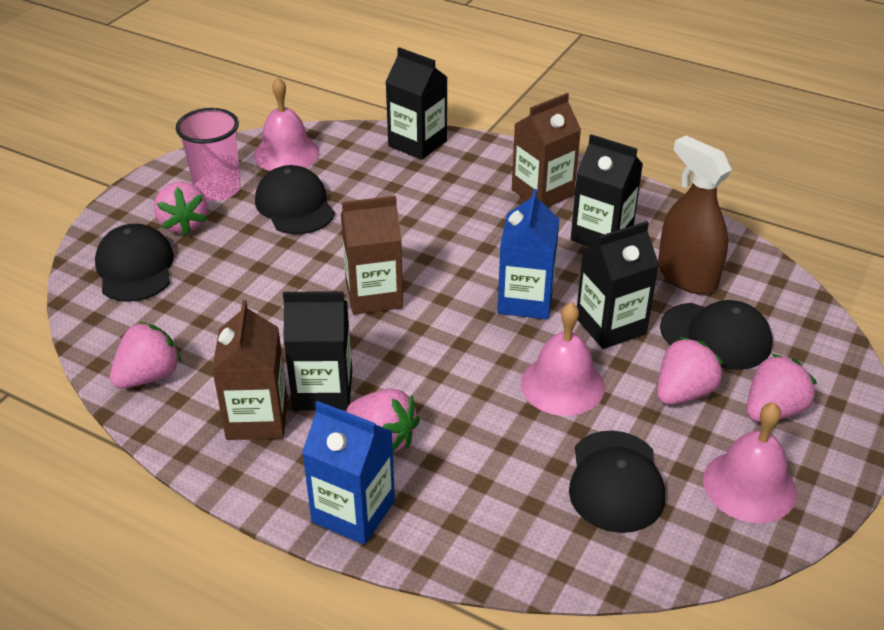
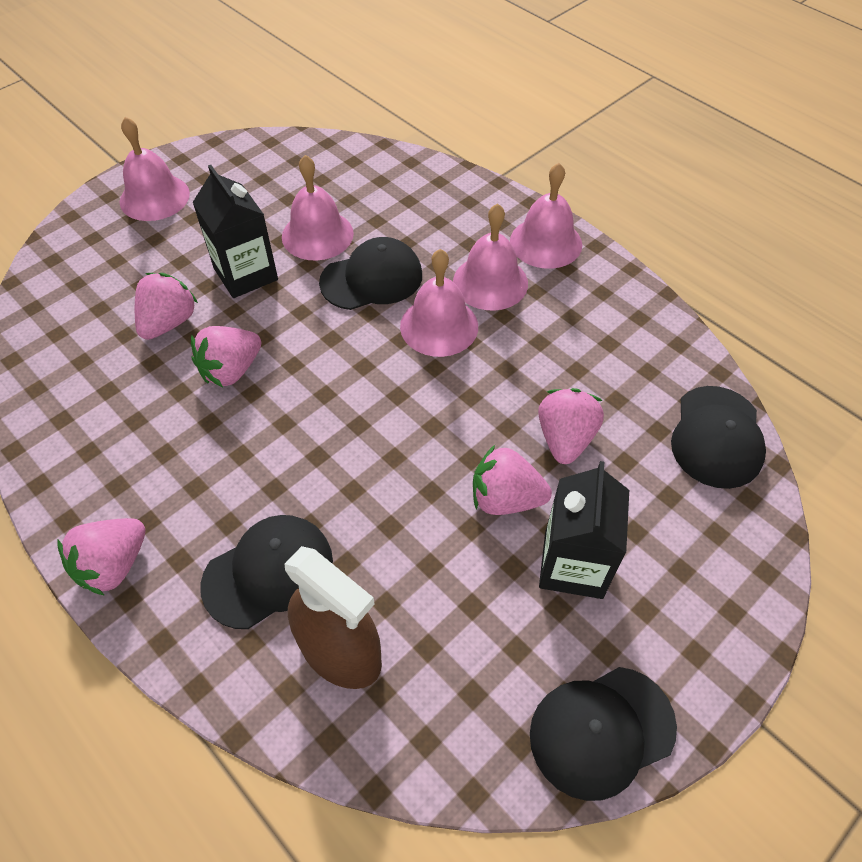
black carton: [283,292,352,410] [386,47,447,160] [571,134,643,247] [577,221,659,349] = 4 -> [192,165,278,298] [539,461,629,599] = 2
blue carton: [302,401,395,545] [497,189,559,319] = 2 -> none = 0
brown carton: [212,300,288,440] [341,196,403,315] [512,93,581,208] = 3 -> none = 0
pink bell: [254,77,319,171] [521,302,605,416] [703,402,797,523] = 3 -> [120,117,190,221] [282,155,354,261] [400,249,478,357] [453,203,528,310] [510,163,582,269] = 5
pink cup: [176,108,241,201] = 1 -> none = 0

